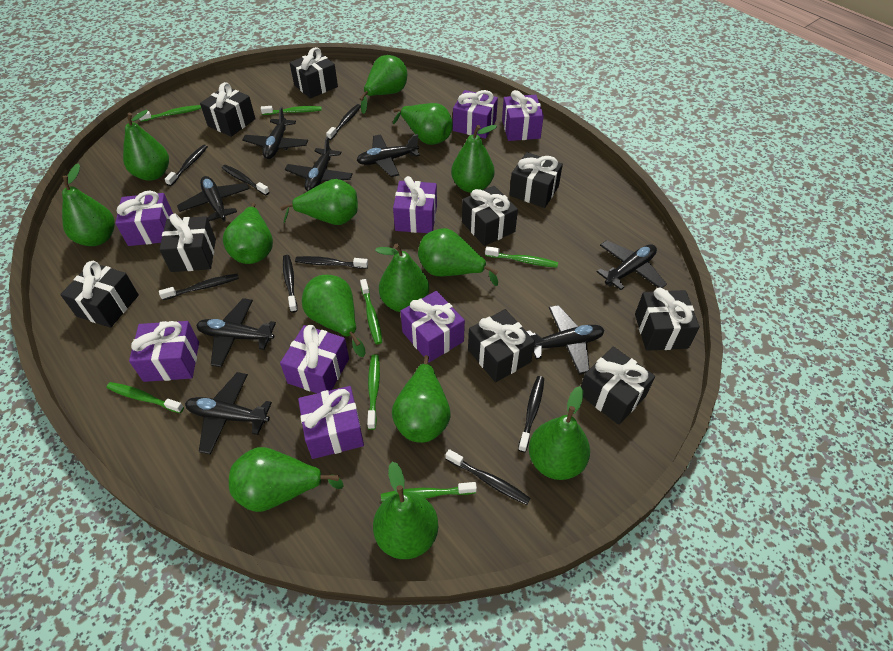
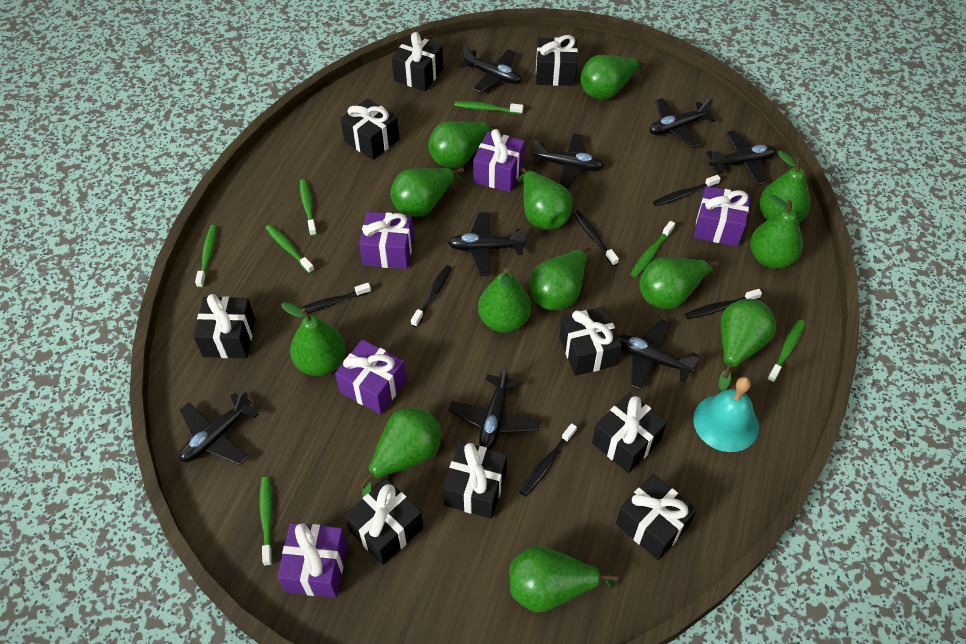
black toothbrush: [159,273,239,300] [165,145,208,186] [222,165,270,195] [283,255,297,313] [295,256,368,269] [326,104,361,140] [445,449,531,505] [518,376,544,452] = 8 -> [294,283,371,317] [411,265,452,327] [520,423,577,497] [573,210,619,266] [653,175,721,206] [685,289,762,319] = 6
green pear: [62,163,115,246] [123,110,169,181] [223,203,273,264] [229,447,344,512] [280,179,358,225] [302,275,366,357] [360,55,407,114] [373,462,438,559] [375,244,429,312] [392,355,451,443] [393,103,453,145] [418,228,498,286] [451,125,497,193] [529,386,590,480] = 14 -> [281,302,346,376] [360,408,441,497] [390,168,464,217] [428,121,499,168] [478,268,531,333] [510,546,618,612] [517,167,572,230] [530,246,591,310] [581,55,646,100] [639,258,719,309] [719,299,776,391] [750,194,803,269] [759,151,810,223] = 13
purple gift: [115,191,173,246] [129,321,199,382] [280,325,349,393] [298,386,364,459] [393,176,437,233] [400,291,465,362] [453,90,498,139] [502,90,544,141] = 8 -> [277,523,347,598] [335,340,406,414] [359,212,414,269] [473,129,525,192] [694,186,750,246] = 5
turquoise bell: none = 0 -> [693,377,759,452] = 1

